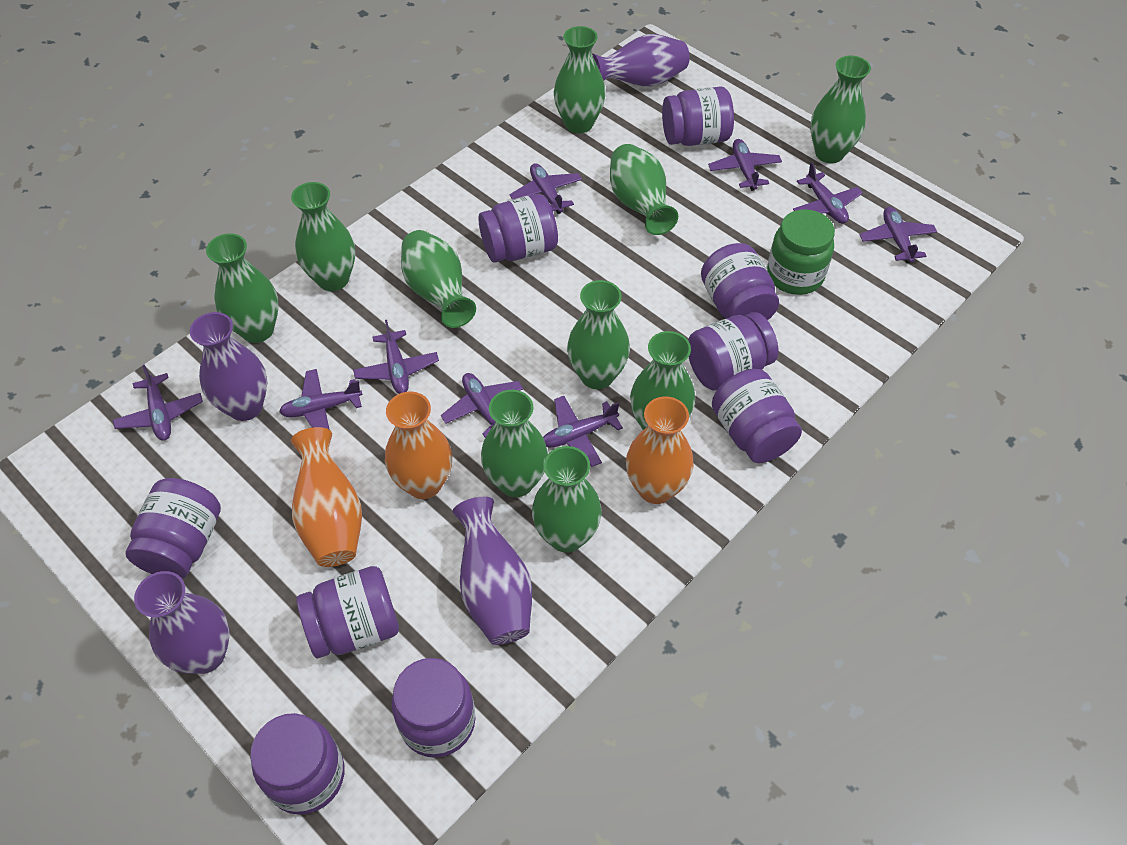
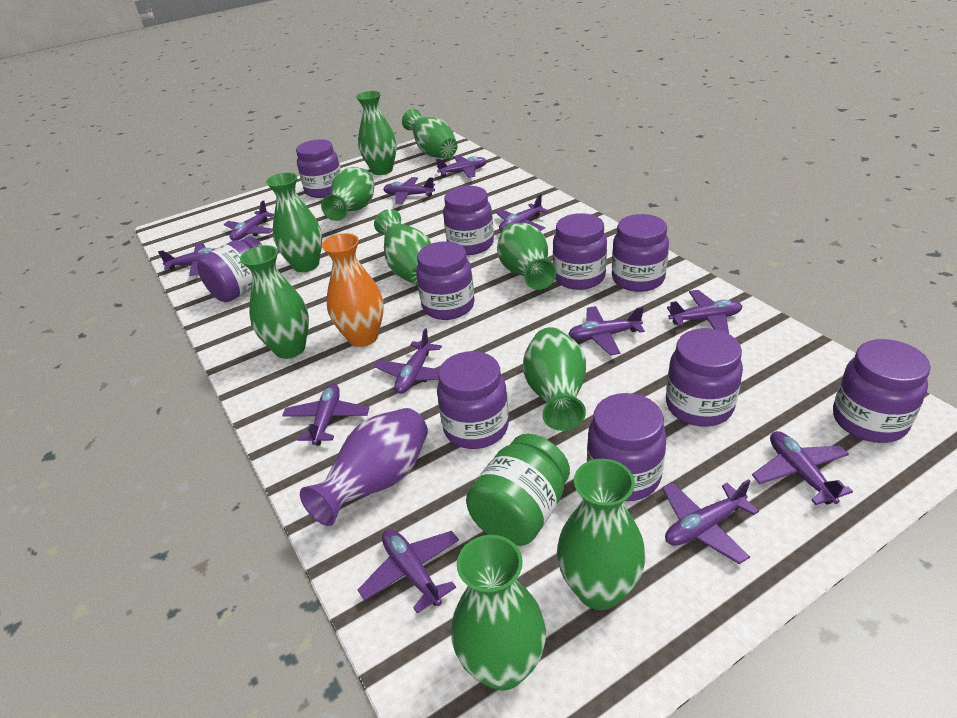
orange vase: [291,427,362,567] [385,392,452,499] [626,397,694,504] = 3 -> [322,233,384,347] = 1
purple jar: [126,478,221,578] [250,713,345,815] [296,566,399,658] [392,658,476,758] [478,194,558,263] [662,87,734,146] [688,312,778,390] [701,243,779,320] [712,369,802,463] = 9 -> [197,237,262,302] [296,139,341,198] [416,241,475,320] [437,351,509,449] [443,186,494,255] [553,213,607,290] [587,393,667,501] [612,214,669,292] [666,328,743,427] [833,339,931,443] = 10
purple plane: [113,365,203,441] [279,369,363,430] [353,320,439,394] [441,373,523,438] [510,163,582,214] [543,396,623,467] [708,139,782,191] [793,163,863,224] [860,207,937,263] = 9 -> [158,243,215,276] [224,200,274,241] [282,383,369,446] [358,529,459,614] [374,328,442,394] [383,177,435,204] [436,155,487,178] [495,194,549,231] [568,306,645,355] [662,479,759,564] [667,290,743,334] [752,431,853,505] = 12
purple vase: [134,571,230,674] [190,312,267,421] [452,497,532,645] [592,34,690,86] = 4 -> [300,408,428,526] = 1

